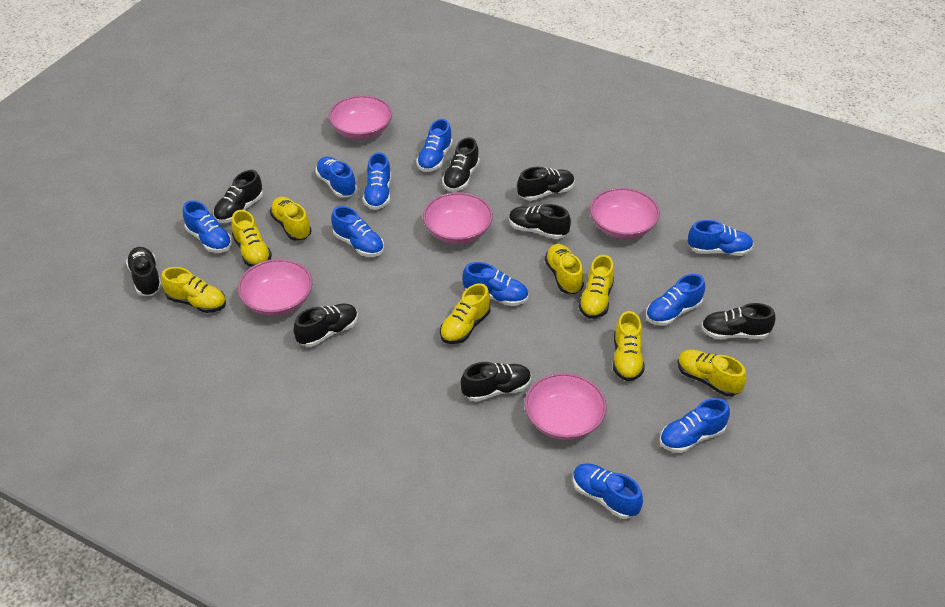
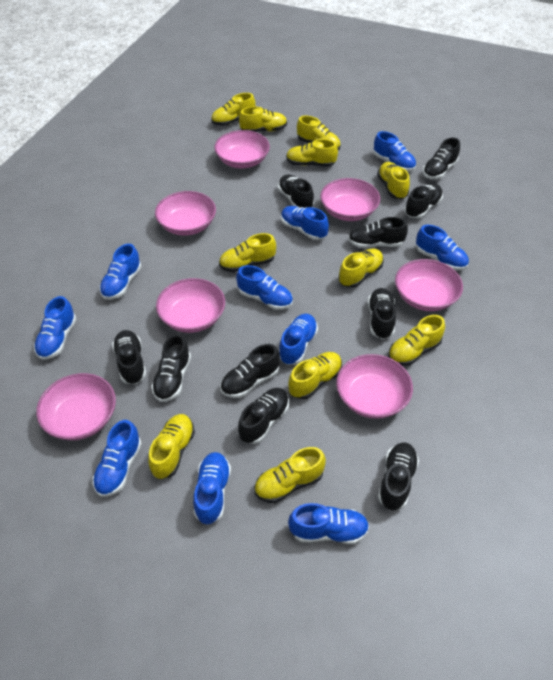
black shoe: [126,247,162,296] [213,170,263,223] [293,303,358,347] [442,137,480,191] [460,362,531,402] [509,204,571,239] [517,166,575,201] [701,303,775,339] = 8 -> [112,330,146,384] [151,334,191,402] [220,344,280,398] [238,388,289,444] [278,174,314,208] [348,217,408,248] [368,288,396,339] [378,442,419,510] [404,184,443,218] [423,138,460,179] = 10
pink bowl: [238,259,312,316] [329,95,392,140] [423,192,493,244] [525,373,607,440] [590,188,660,239] = 5 -> [36,373,116,440] [155,191,216,236] [156,278,225,333] [214,130,270,168] [320,178,380,221] [336,354,413,419] [395,259,463,311] = 7
yellow shoe: [161,267,226,313] [231,210,272,267] [270,197,312,240] [440,283,490,344] [544,244,584,294] [578,255,614,319] [613,311,644,381] [678,349,747,397] = 8 -> [148,414,195,479] [211,93,256,126] [219,233,276,272] [239,106,287,132] [254,447,326,503] [286,139,338,167] [288,352,342,399] [297,116,341,150] [339,249,384,288] [377,162,410,199] [388,315,445,366] = 11

